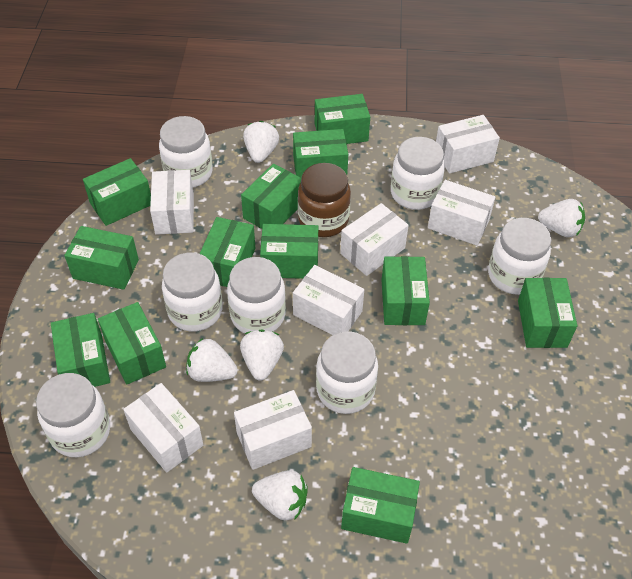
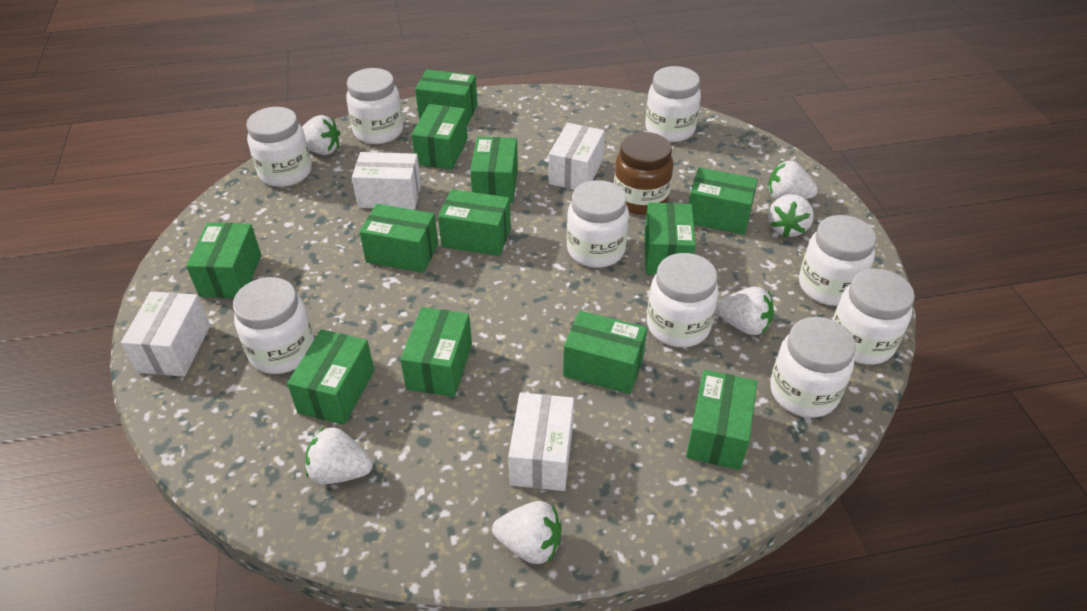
white box: [123,383,203,473] [150,170,194,235] [234,390,312,470] [293,265,364,335] [340,203,409,276] [428,180,495,246] [436,115,500,174] = 7 -> [121,291,210,377] [352,152,421,210] [508,393,574,491] [549,123,605,190] = 4
white jar: [36,373,110,457] [159,116,213,188] [162,253,223,332] [227,257,286,333] [316,331,378,414] [391,137,445,210] [488,218,551,295] = 7 -> [233,277,314,374] [246,107,312,187] [346,68,403,144] [567,180,629,268] [645,66,701,142] [647,253,719,347] [770,317,856,418] [799,215,877,306] [833,268,915,365] = 9
white strawberry: [186,338,238,382] [240,330,284,381] [243,121,279,163] [252,470,308,520] [538,199,585,237] = 5 -> [302,115,340,155] [305,427,373,484] [492,501,562,564] [716,287,774,335] [768,160,818,200] [768,194,814,237] = 6

